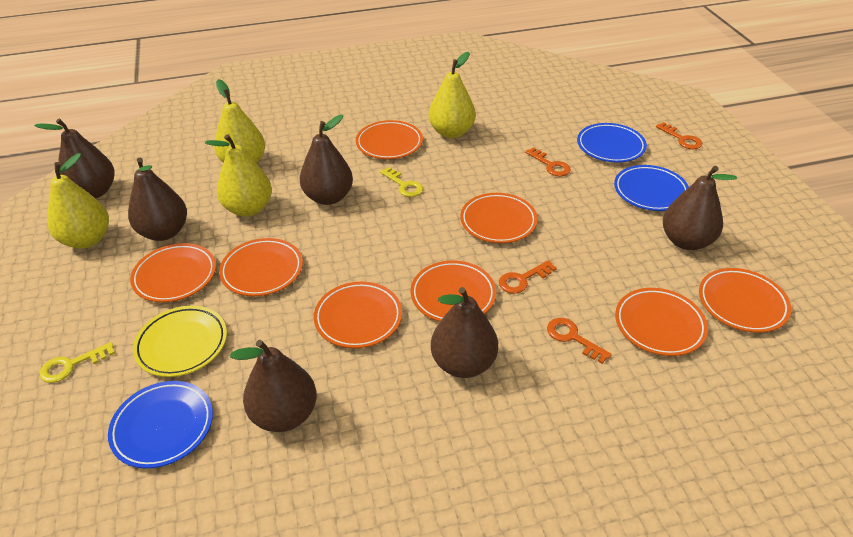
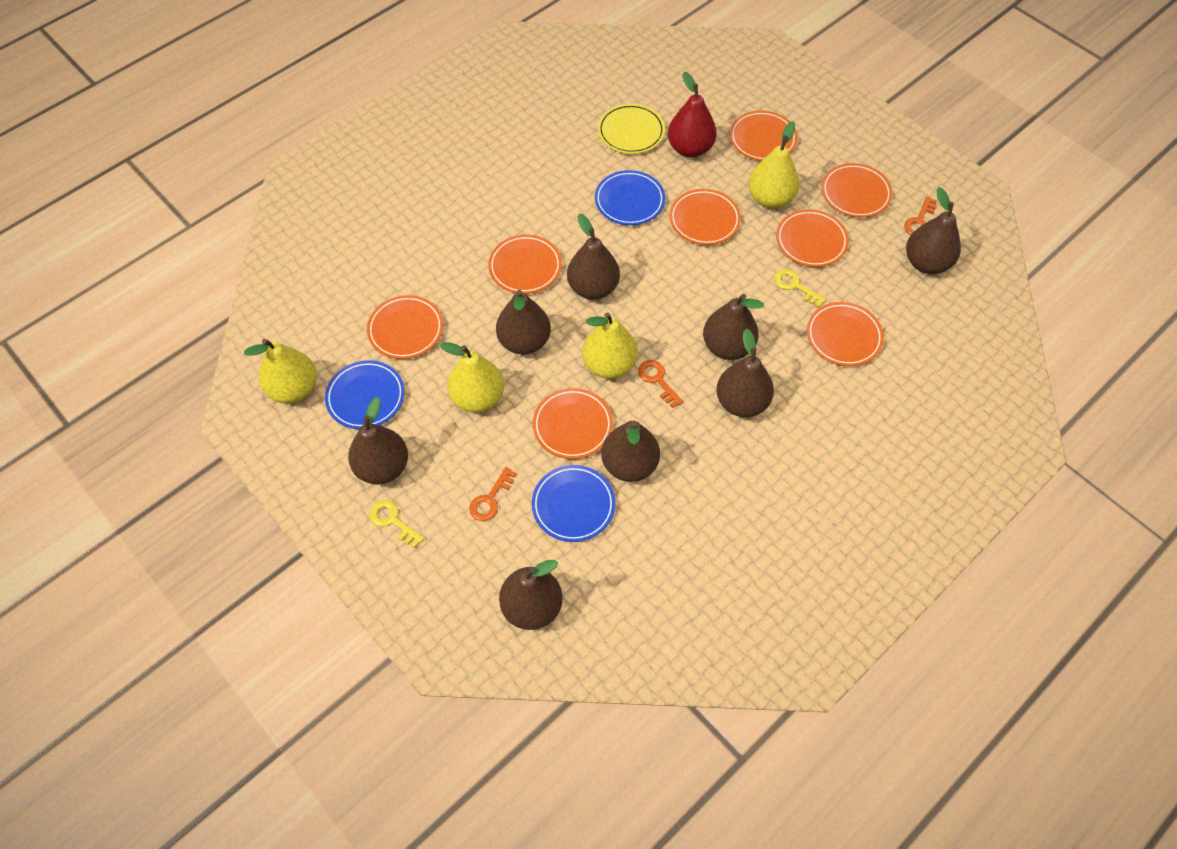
brown pear: [34,118,115,198] [128,158,187,241] [230,340,317,432] [300,115,353,205] [431,287,498,378] [663,166,737,250] = 6 -> [348,397,408,485] [496,290,551,355] [499,560,563,630] [567,214,620,300] [602,421,660,482] [703,294,764,360] [716,329,774,417] [906,187,961,274] = 8
orange key: [499,260,557,294] [525,147,571,177] [547,318,612,363] [656,122,702,149] = 4 -> [469,467,517,521] [638,360,683,408] [904,196,937,235] = 3
red pear: none = 0 -> [668,72,717,158] = 1

